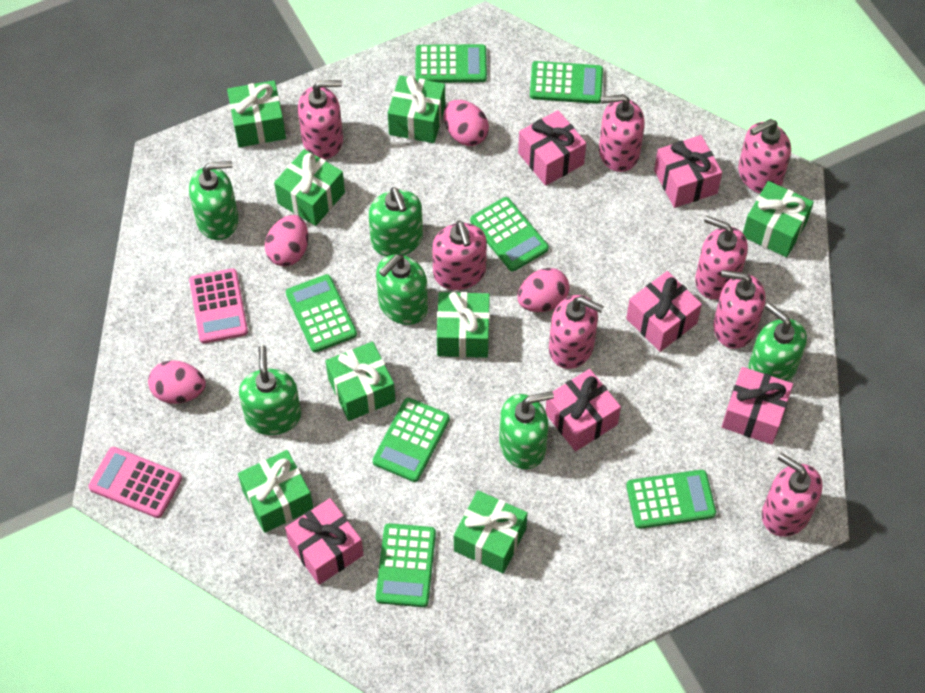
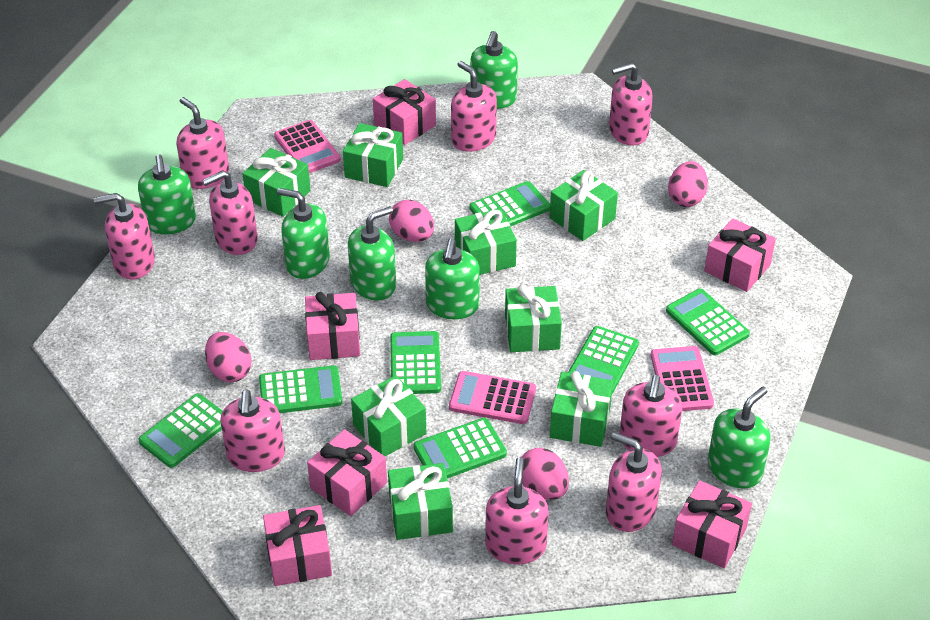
pink calculator: [88,447,182,518] [189,268,248,343] = 2 -> [274,120,341,173] [449,371,536,424] [651,346,714,411] = 3
pink soap dispenser: [298,80,343,159] [432,221,487,290] [549,295,604,369] [599,94,645,172] [695,216,748,299] [713,270,766,349] [738,119,791,194] [762,453,822,537] = 8 -> [94,193,155,279] [176,97,229,189] [202,170,258,255] [220,389,285,472] [451,61,497,152] [485,457,549,564] [606,432,662,532] [609,63,653,146] [620,375,682,457] = 9

